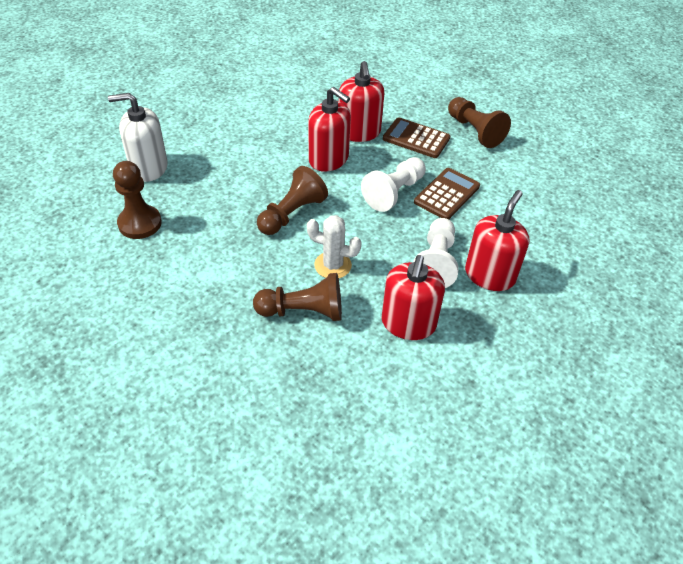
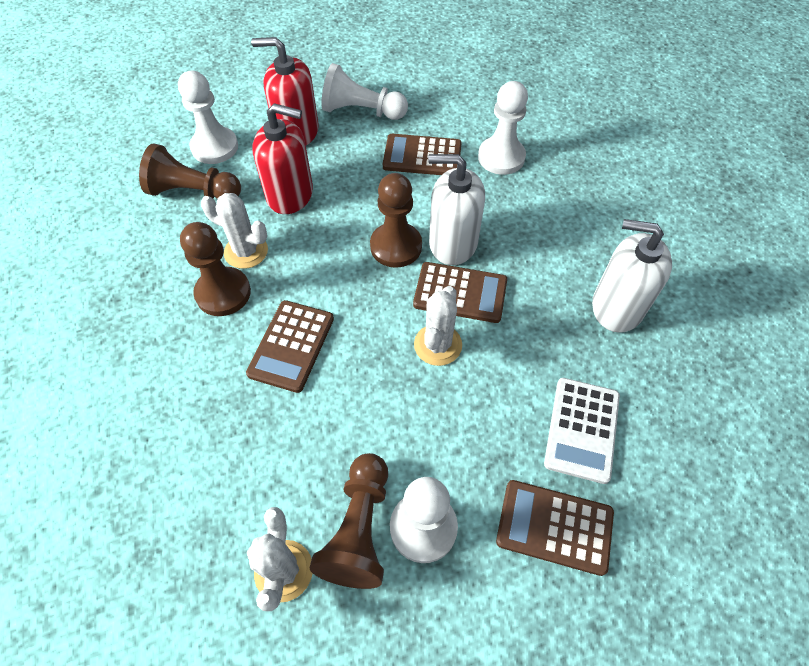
brown calculator: [383,117,450,158] [414,168,480,219] = 2 -> [246,300,334,393] [383,134,462,175] [413,262,507,323] [496,480,614,576] = 4
red soap dispenser: [308,87,351,172] [339,61,384,142] [381,255,445,340] [465,190,529,291] = 4 -> [251,37,319,145] [252,103,313,214] = 2
white cactus: [307,215,362,278] = 1 -> [201,193,268,269] [247,507,313,611] [414,286,462,366] = 3
white calculator: none = 0 -> [544,378,620,484] = 1
white pawn: [361,157,426,212] [413,218,459,288] = 2 -> [178,71,238,164] [321,63,408,120] [390,477,458,563] [478,81,528,175] = 4
white soap dispenser: [108,93,168,182] = 1 -> [428,154,485,265] [592,219,672,333] = 2

